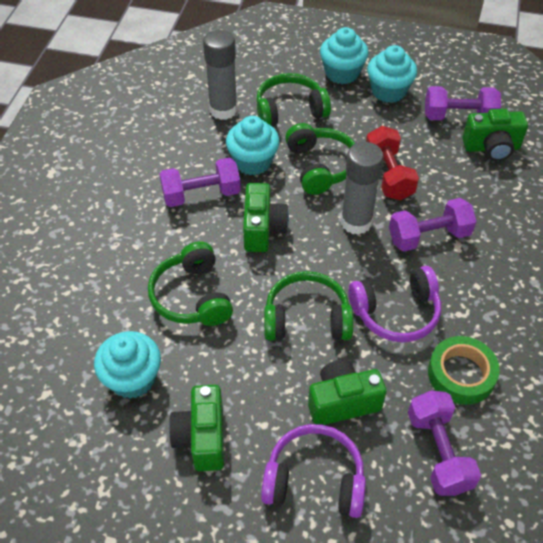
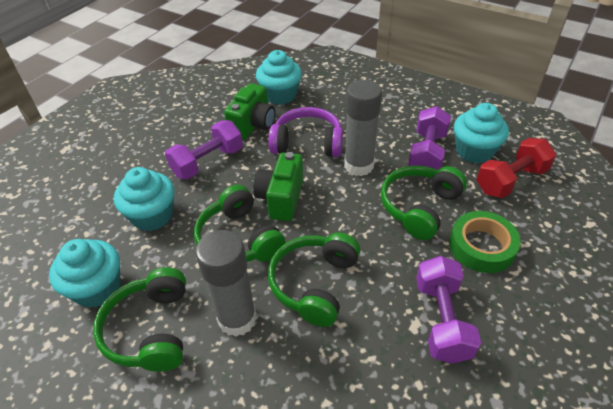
green camera: [169,385,224,471] [243,183,289,252] [308,360,387,425] [462,109,528,161] = 4 -> [224,83,275,140] [253,152,303,221] = 2
purple dumbbell: [160,158,241,207] [389,198,477,251] [408,391,481,496] [425,86,501,120] = 4 -> [165,120,243,180] [408,106,451,170] [416,256,481,364] = 3
purple headphones: [261,424,366,518] [348,266,441,342] = 2 -> [268,107,343,157] = 1

